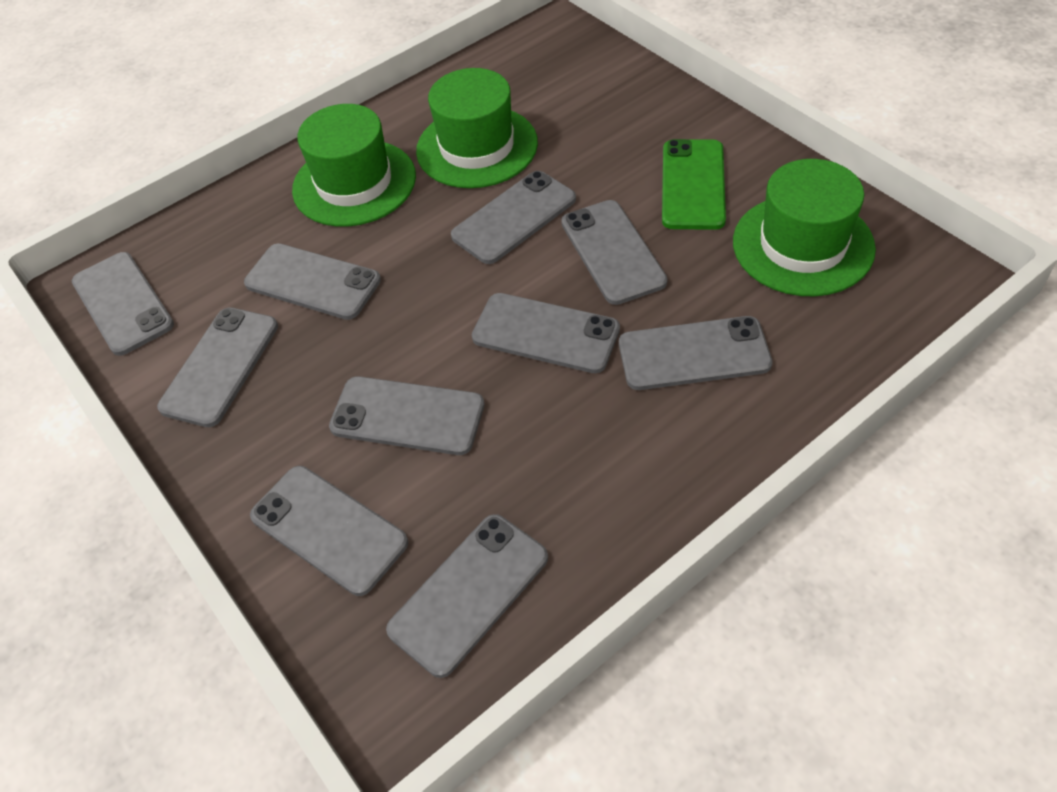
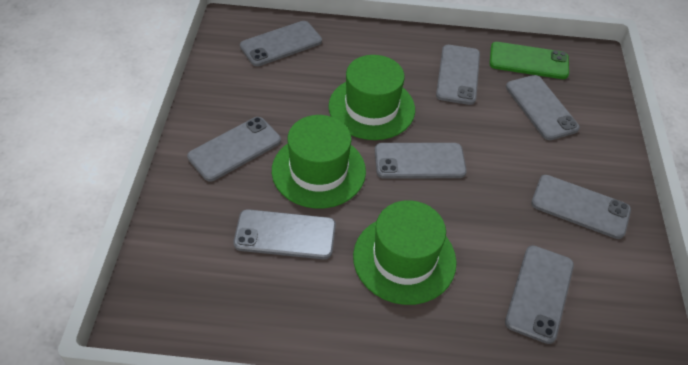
grey phone: [72,252,174,356] [157,307,278,427] [244,243,381,320] [250,466,408,596] [329,376,485,455] [386,514,548,678] [451,171,576,264] [472,293,620,373] [561,200,668,305] [619,316,773,390] = 10 -> [187,117,281,182] [233,209,336,259] [240,21,322,66] [375,143,467,179] [436,45,480,105] [505,245,574,344] [506,75,580,140] [531,175,631,239] = 8

